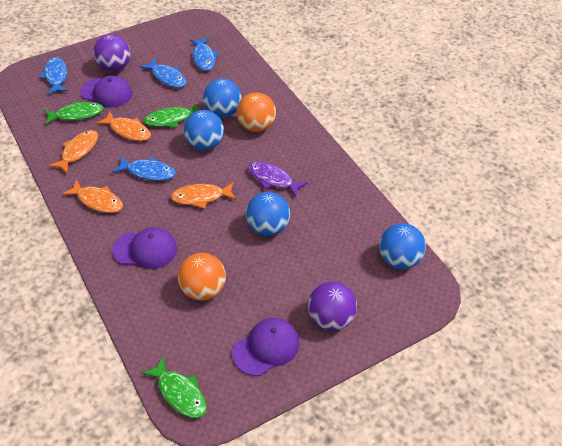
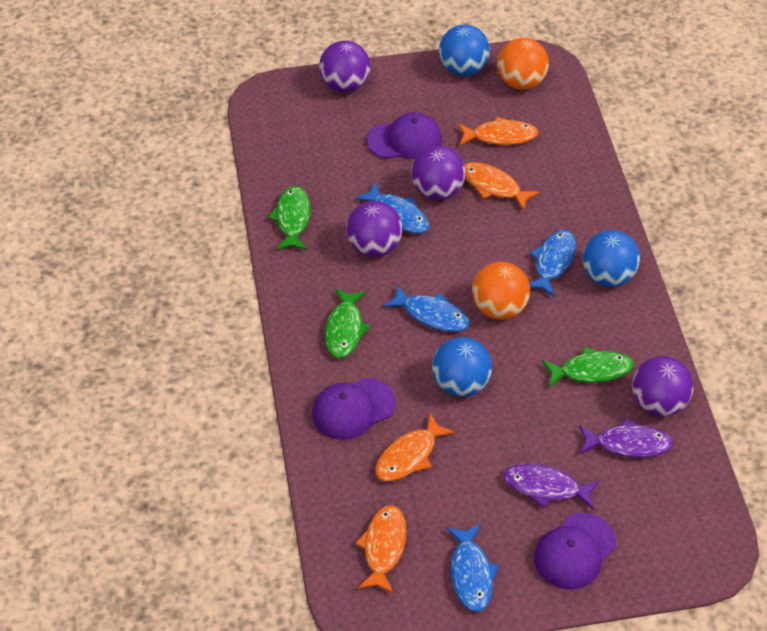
blue ball: [184,110,224,150] [203,79,242,118] [246,192,290,236] [379,223,426,269] = 4 -> [432,337,492,397] [439,25,490,76] [583,230,640,287] = 3
purple ball: [93,34,131,71] [308,281,357,331] = 2 -> [319,41,370,93] [347,201,402,257] [411,146,466,200] [632,356,694,417] = 4
purple fish: [248,161,308,197] = 1 -> [503,464,600,510] [579,418,673,458] = 2

